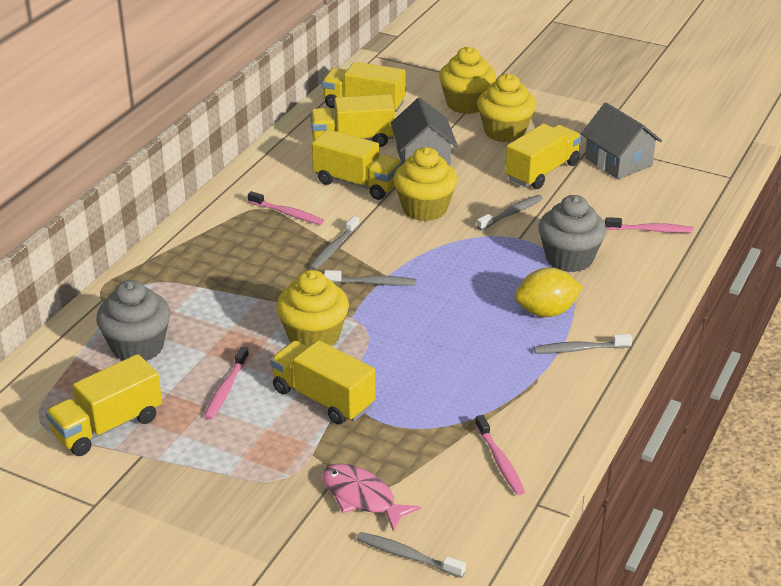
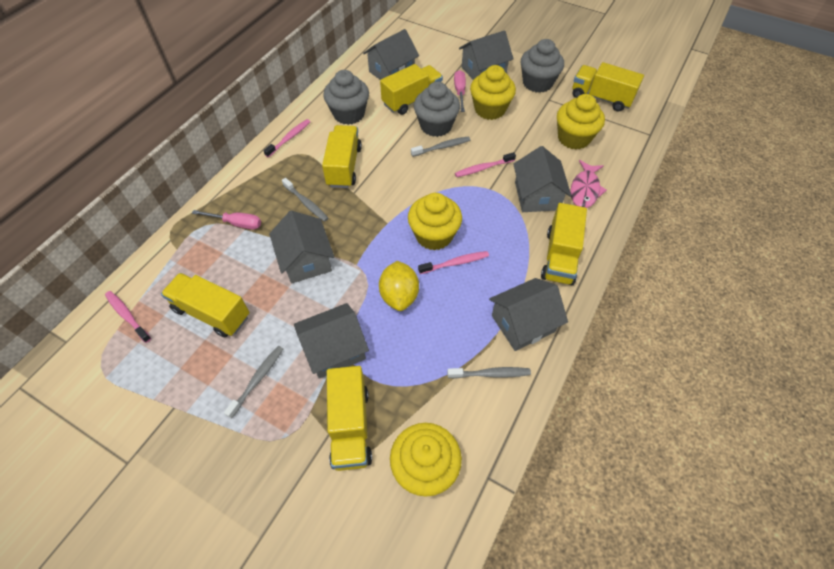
grey cupcake: [96,280,171,361] [538,195,606,272] = 2 -> [323,70,369,125] [414,81,460,137] [521,39,564,93] = 3
grey house: [390,98,458,167] [581,103,662,179] = 2 -> [269,210,334,284] [294,303,369,379] [363,29,419,80] [459,30,514,80] [489,278,568,351] [513,146,571,212] = 6
grey toothbrush: [310,216,359,270] [324,270,416,286] [357,532,466,578] [477,195,543,230] [534,334,632,353] = 5 -> [224,346,283,419] [282,178,329,222] [411,136,470,157] [447,367,531,379] = 4
pink screwdriver: none = 0 -> [192,210,261,230] [454,70,466,112] = 2

